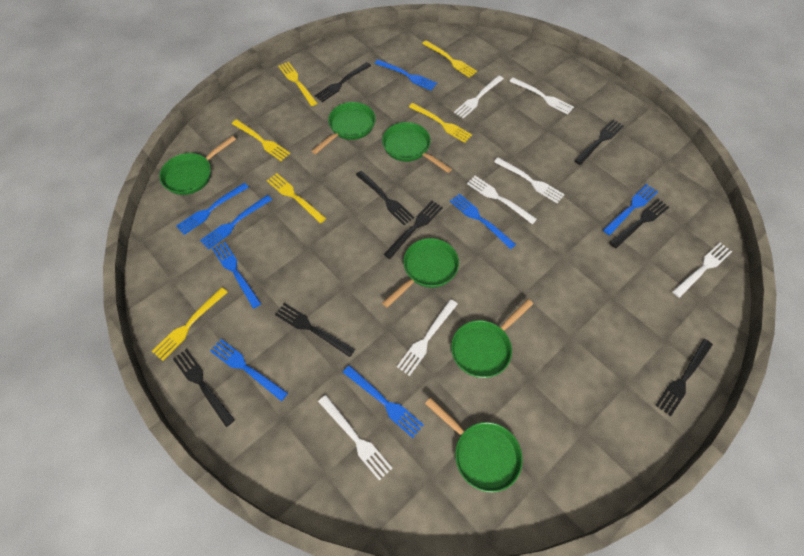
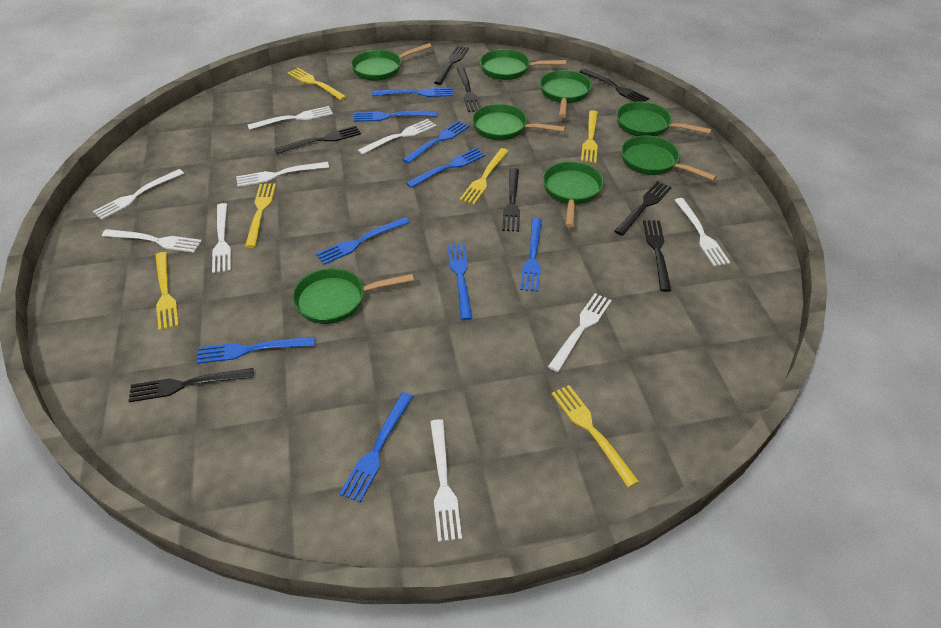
blue fork: [176,183,249,235] [200,195,272,250] [210,339,288,401] [212,242,261,309] [343,365,424,438] [375,59,437,91] [450,193,516,249] [603,184,658,235] = 8 -> [196,337,315,364] [316,217,410,265] [340,392,413,503] [353,111,437,122] [372,88,453,97] [403,120,469,164] [406,148,485,188] [447,243,472,320] [520,218,542,292] = 9
green pan: [159,136,236,195] [312,102,376,154] [382,122,452,173] [382,238,459,308] [425,398,523,492] [451,299,533,378] = 6 -> [292,268,414,324] [351,43,432,81] [472,104,566,140] [480,49,566,80] [540,70,592,118] [543,162,604,227] [616,101,712,136] [621,135,717,181] = 8
white fork: [318,395,392,481] [397,299,458,376] [454,75,504,119] [467,176,537,224] [494,157,565,203] [509,77,574,115] [672,243,732,298] = 7 -> [93,169,184,220] [102,229,202,253] [212,203,231,273] [236,162,329,187] [248,106,333,130] [358,119,436,155] [430,419,462,542] [548,293,612,372] [675,198,730,266] = 9

